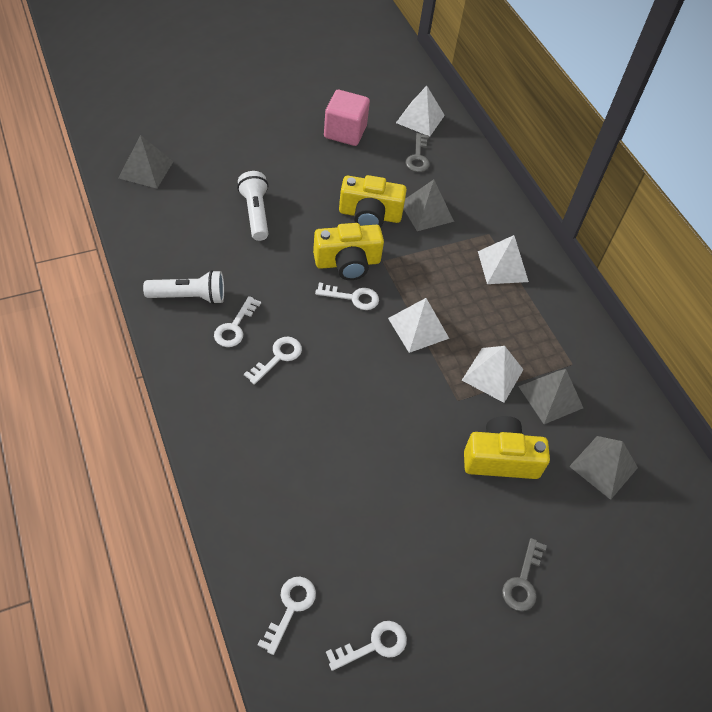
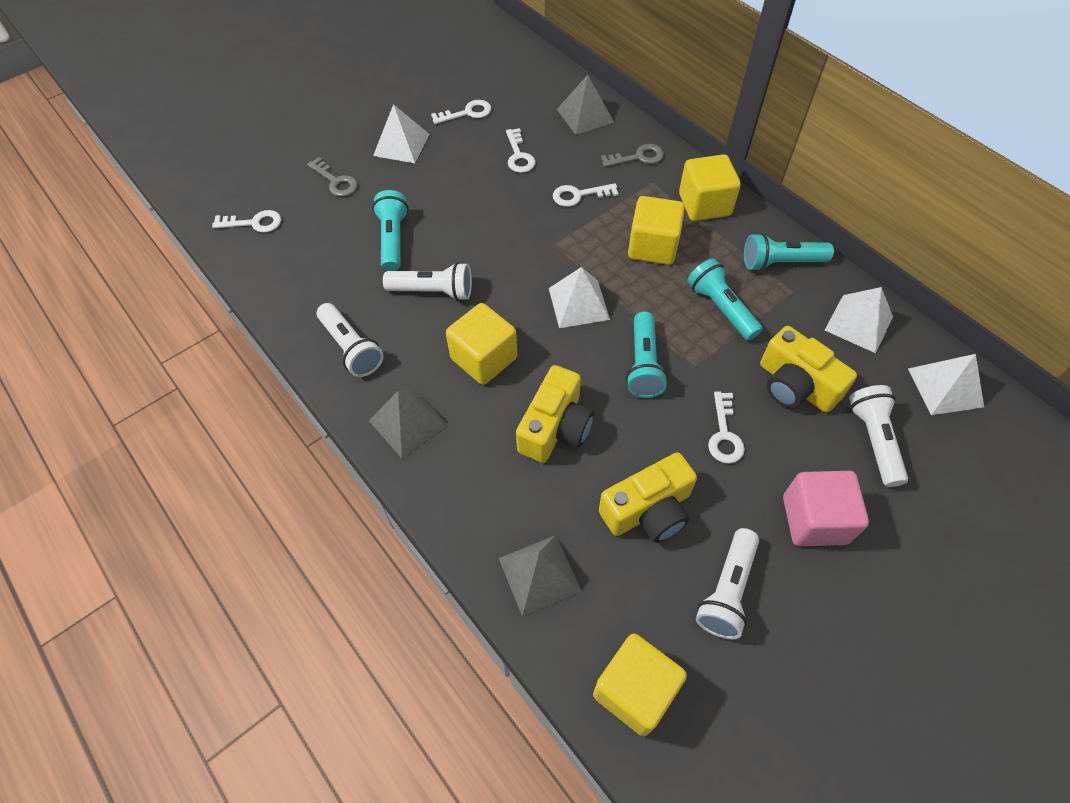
grey pyramid: [118,135,174,189] [404,180,454,231] [518,369,583,424] [569,436,638,500] = 4 -> [369,389,447,458] [499,535,581,616] [557,75,614,135] = 3
turquoise flashlight: none = 0 -> [372,190,409,271] [626,311,668,398] [687,258,763,341] [744,233,834,271] = 4
white flashlight: [143,270,224,304] [237,171,268,241] = 2 -> [317,303,384,377] [383,262,472,301] [696,528,759,639] [849,385,908,487] = 4
yellow cube: none = 0 -> [446,303,517,385] [593,634,687,736] [628,196,685,265] [679,154,741,221] = 4

